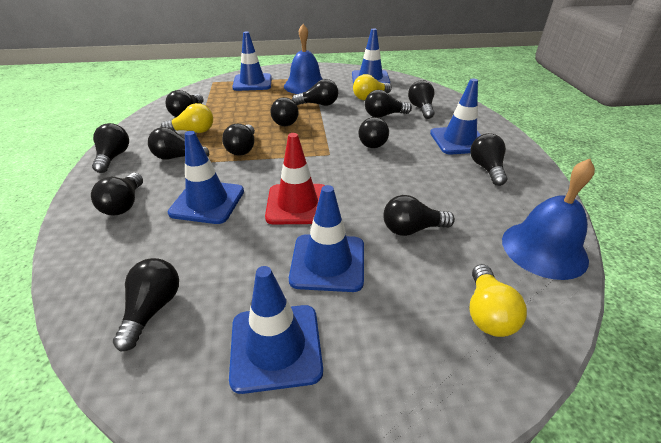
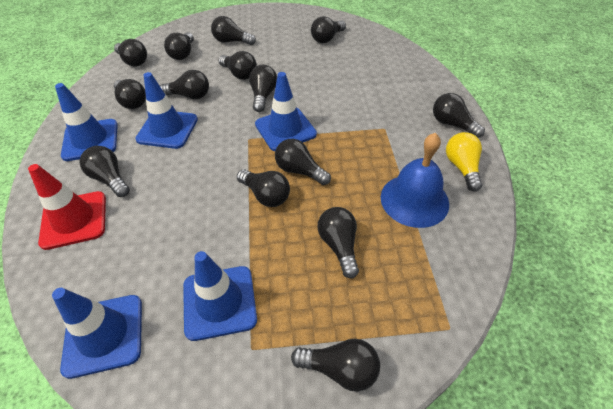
black light bulb: [91,173,143,216] [92,123,129,173] [113,258,179,352] [148,127,210,159] [166,90,204,117] [222,124,255,156] [270,97,299,126] [292,79,338,106] [358,117,389,148] [365,90,412,118] [384,195,455,236] [408,80,434,119] [470,133,507,186] = 13 -> [80,146,130,197] [114,39,147,67] [114,79,146,109] [160,70,209,99] [164,32,194,60] [211,16,256,45] [218,51,257,80] [237,169,290,207] [249,65,277,112] [275,139,331,185] [291,339,380,392] [311,16,346,43] [318,207,359,279] [433,93,485,138] = 14
blue bell: [284,24,322,94] [502,159,595,280] = 2 -> [381,133,449,228] = 1
blue traffic cone: [168,131,244,224] [229,266,323,394] [232,32,272,91] [289,185,364,292] [352,28,390,84] [430,79,481,155] = 6 -> [52,288,142,379] [55,83,118,161] [135,72,198,149] [183,251,257,341] [255,72,317,151] = 5
yellow light bulb: [161,103,213,133] [353,74,392,100] [469,264,527,337] = 3 -> [446,132,483,191] = 1

